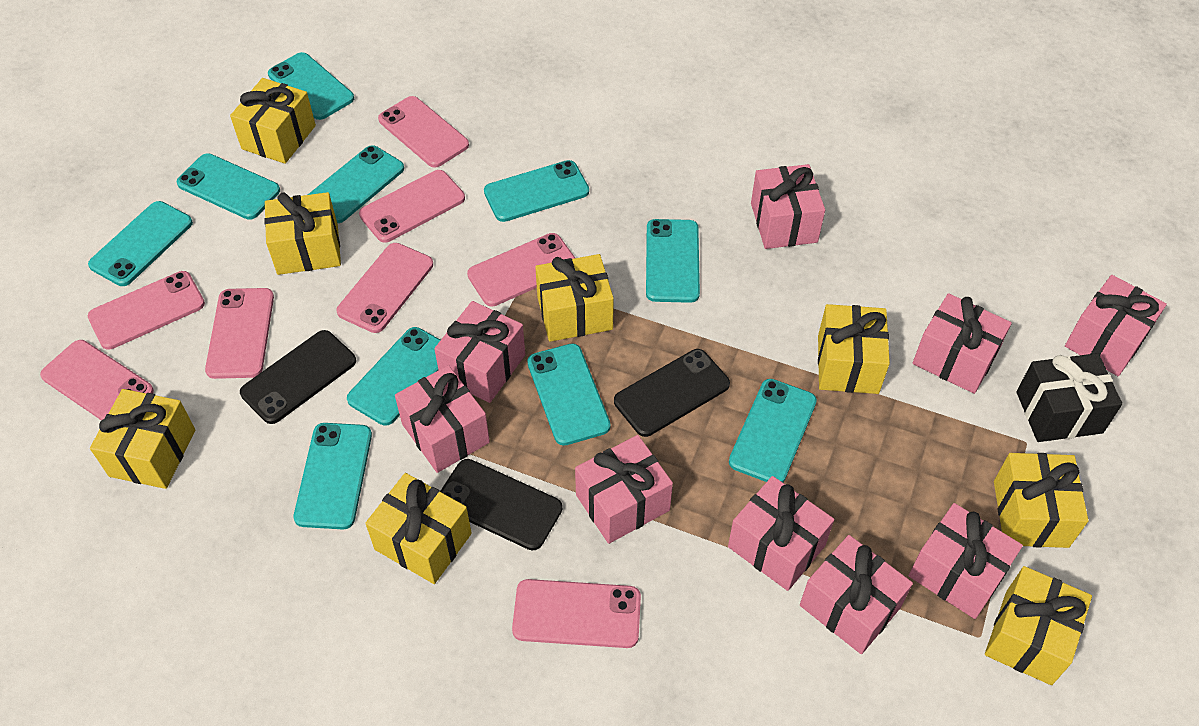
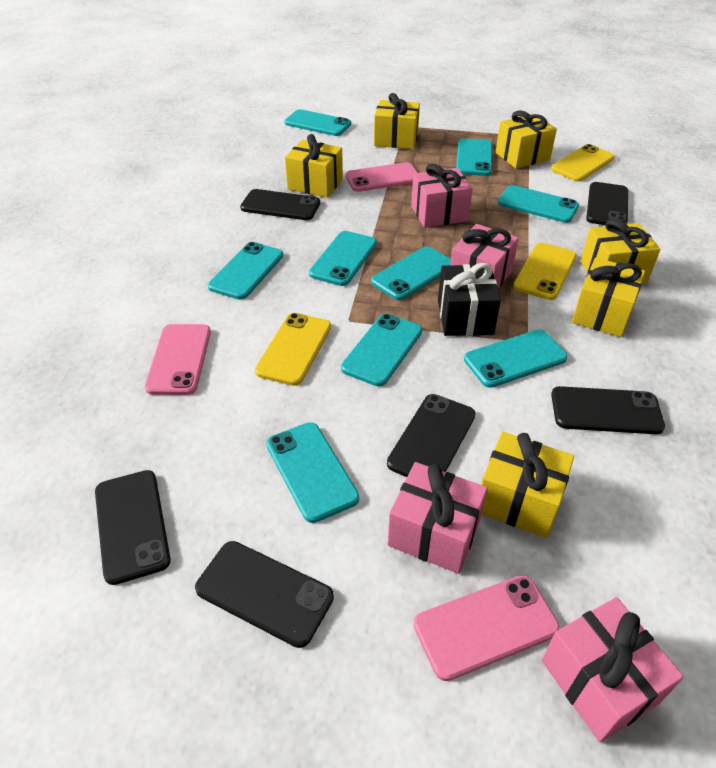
black phone: [240,330,356,424] [440,459,562,551] [614,349,730,437] = 3 -> [95,470,171,585] [195,541,334,648] [240,189,320,220] [387,394,476,477] [551,386,665,434] [586,182,628,225] = 6
pink gift: [395,365,490,473] [434,301,525,403] [575,435,673,544] [728,476,834,591] [751,164,825,249] [800,535,913,654] [908,503,1023,619] [913,293,1012,394] [1065,275,1167,376] = 9 -> [388,462,487,574] [411,164,473,228] [450,224,519,288] [542,597,684,742] = 4
pink phone: [40,340,154,420] [88,271,205,350] [205,288,274,379] [337,243,433,333] [359,170,465,243] [378,96,469,168] [467,233,575,306] [512,579,641,648] = 8 -> [145,324,211,395] [345,162,418,192] [414,575,560,681] = 3
turquoise phone: [88,201,193,286] [177,153,280,220] [268,52,354,120] [294,423,372,529] [308,145,404,223] [347,327,440,426] [484,160,589,222] [527,343,611,446] [646,219,700,303] [729,379,817,482] = 10 -> [208,242,283,300] [266,422,359,523] [284,109,351,136] [309,231,377,286] [341,314,422,386] [371,246,451,300] [456,138,492,176] [464,330,568,388] [498,185,579,223] = 9
yellow gift: [90,389,195,489] [230,78,316,164] [264,192,341,275] [365,473,472,584] [535,254,614,342] [818,304,890,394] [985,566,1092,685] [994,453,1088,548] = 8 -> [285,134,343,198] [374,93,420,149] [481,432,574,538] [495,111,557,169] [572,258,645,337] [580,218,661,284] = 6
yellow phone: none = 0 -> [255,313,331,386] [513,243,576,300] [551,144,615,181] = 3

